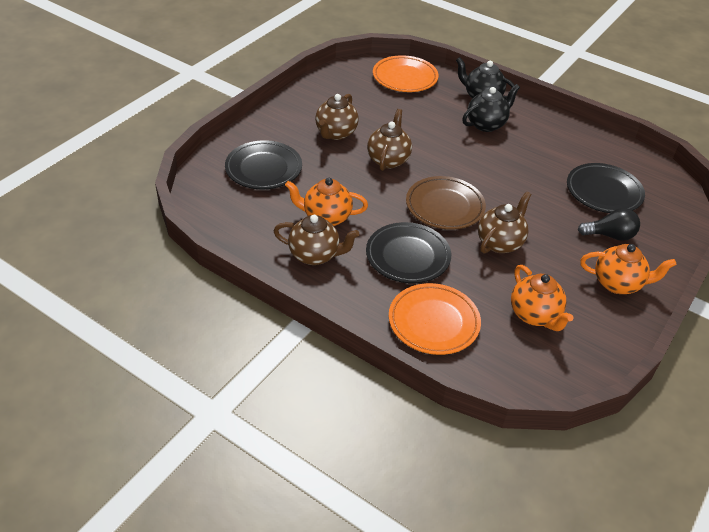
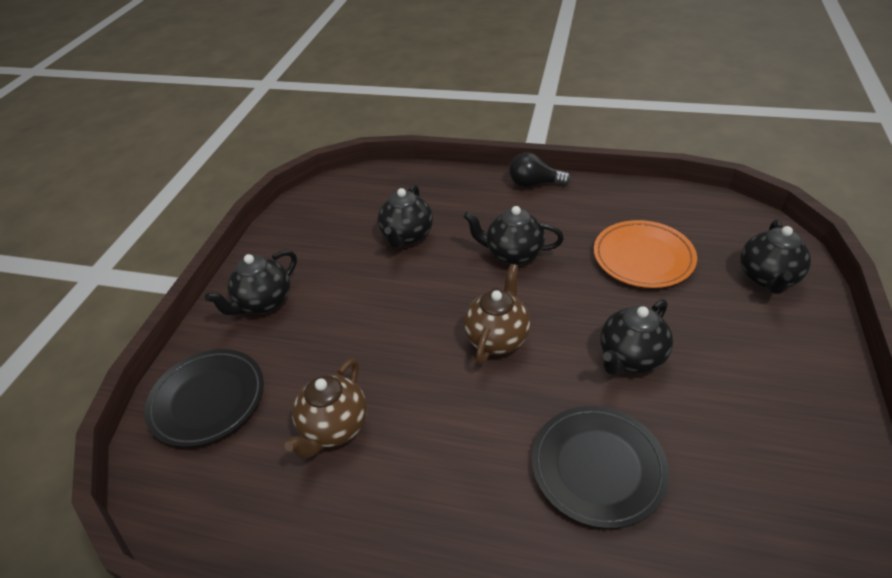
black plate: [225,140,302,189] [366,222,451,283] [567,163,645,213] = 3 -> [144,349,264,447] [532,406,669,529] = 2
black teapot: [456,57,517,99] [462,84,520,132] = 2 -> [205,250,297,315] [378,184,433,248] [463,206,564,265] [600,299,673,375] [740,219,811,294] = 5
brown plate: [406,176,486,230] = 1 -> none = 0
brown teapot: [274,215,360,265] [315,94,359,140] [367,109,412,171] [478,191,531,253] = 4 -> [285,359,367,459] [463,264,530,365] = 2
orange plate: [373,55,439,92] [389,283,481,355] = 2 -> [594,220,697,288] = 1
orange teapot: [285,178,368,226] [511,265,573,331] [580,244,677,294] = 3 -> none = 0

